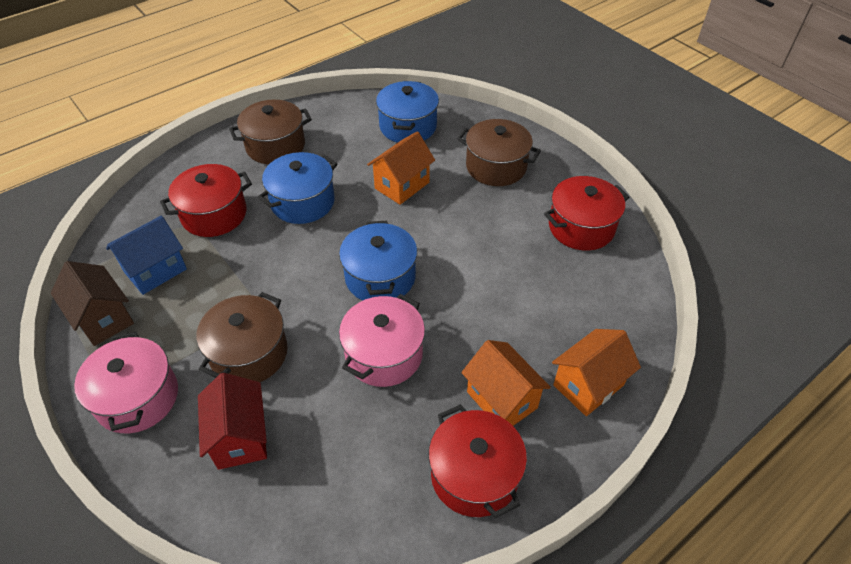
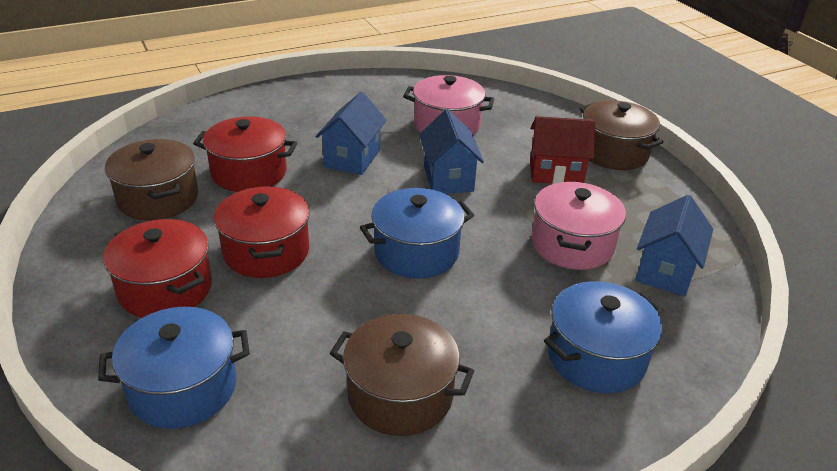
blue house: [106,216,187,295] = 1 -> [316,92,387,175] [419,109,484,194] [636,195,713,296] = 3
brown house: [51,261,134,346] = 1 -> none = 0
orange house: [367,131,435,205] [461,340,551,426] [552,329,641,416] = 3 -> none = 0

